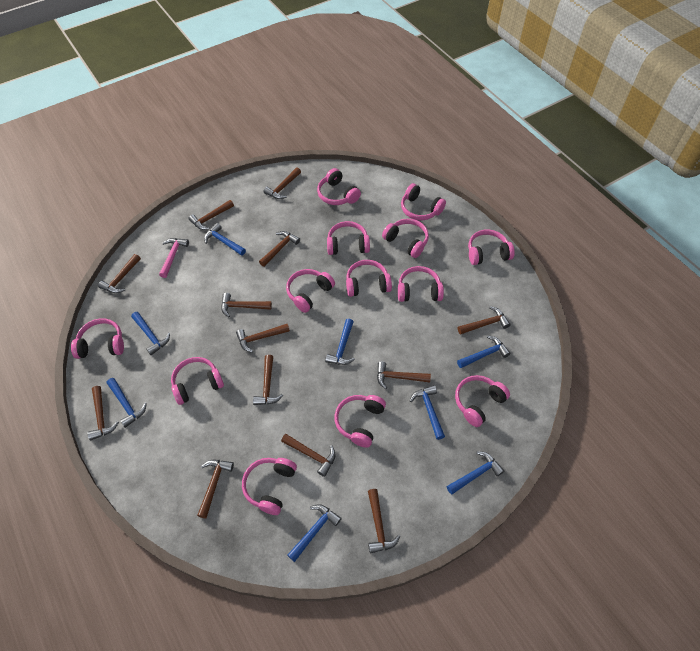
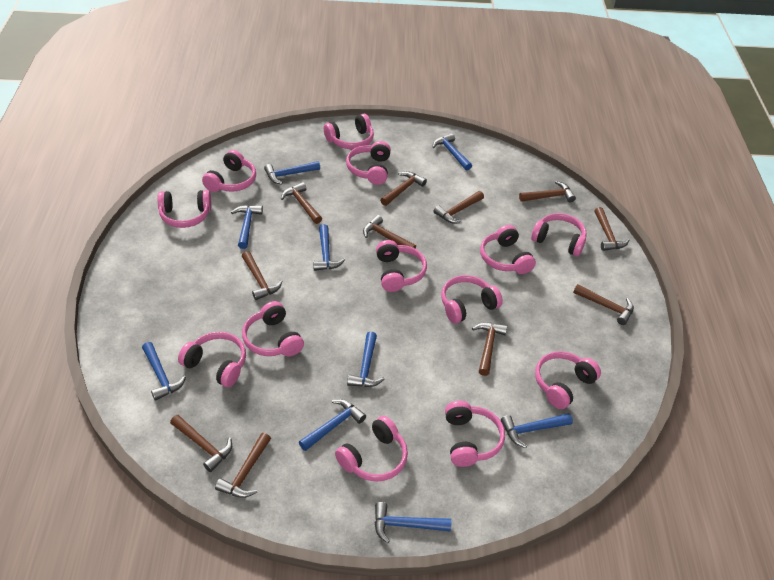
blue hammer: [107,378,147,428] [131,312,170,355] [204,223,246,256] [287,504,342,562] [325,319,355,365] [410,385,445,440] [447,451,504,495] [457,336,511,368] = 8 -> [142,342,186,401] [231,205,263,249] [264,161,320,184] [299,399,366,451] [313,224,345,271] [347,332,385,387] [375,502,451,543] [433,133,472,170] [501,413,573,448] = 9
brown hammer: [88,386,119,440] [98,254,141,293] [188,200,234,230] [197,460,234,518] [221,293,272,317] [236,324,290,353] [253,355,283,405] [259,231,300,267] [263,168,301,199] [281,434,336,477] [368,489,400,554] [377,361,431,389] [458,306,511,335] = 13 -> [170,415,232,472] [215,433,271,498] [242,251,282,300] [281,182,322,224] [363,215,416,249] [380,171,427,206] [433,191,484,224] [472,322,507,376] [519,181,576,203] [573,284,634,325] [594,207,630,251] = 11
pink hammer: [159,238,189,278] = 1 -> none = 0

